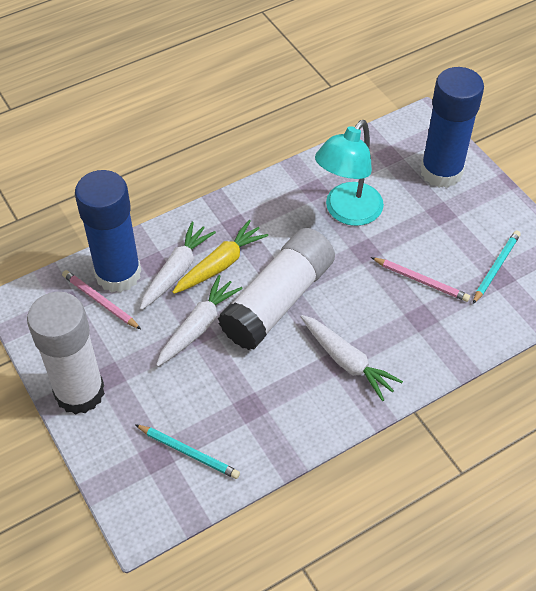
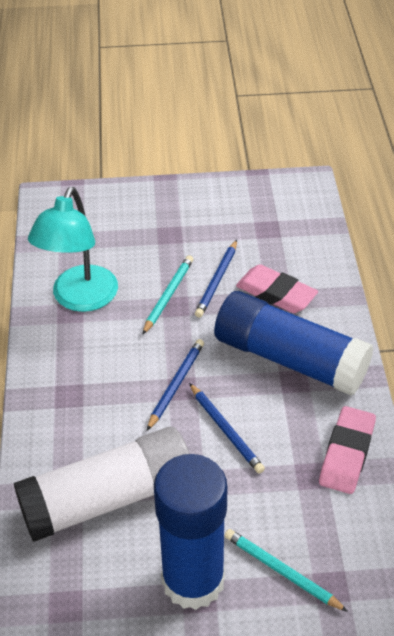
blue pencil: none = 0 -> [147,339,204,431] [189,383,265,474] [195,240,237,318] = 3
pink eraser: none = 0 -> [236,264,318,313] [319,406,376,494] = 2
pink pencil: [62,270,141,329] [371,257,470,302] = 2 -> none = 0
white carrot: [140,222,216,310] [156,275,243,366] [301,315,403,401] = 3 -> none = 0
white glue stick: [27,292,105,415] [218,228,335,350] = 2 -> [14,427,190,542] = 1
yellow carrot: [173,220,269,294] = 1 -> none = 0

